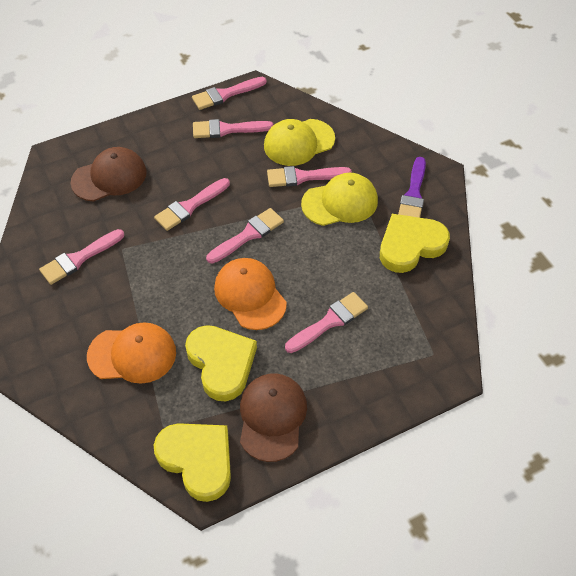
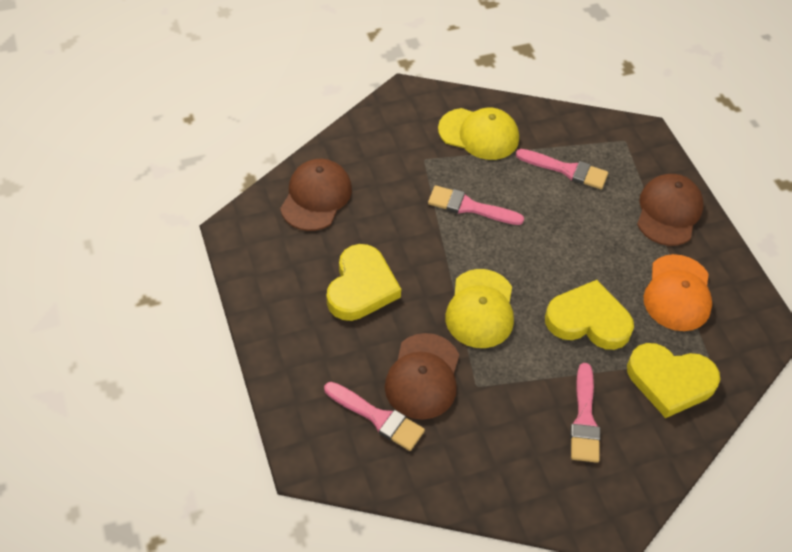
brown cap: [71,147,146,202] [240,373,307,462] = 2 -> [280,159,352,231] [385,333,459,420] [637,174,704,246] = 3
orange cap: [87,322,176,384] [214,258,287,330] = 2 -> [644,254,712,331] = 1
pink brush: [39,229,124,285] [154,178,230,231] [192,77,267,110] [193,119,273,138] [206,208,284,264] [267,166,352,187] [285,292,368,353] = 7 -> [324,382,425,451] [428,185,524,225] [516,149,608,189] [570,363,600,463] = 4
purple brush: [398,157,426,218] = 1 -> none = 0

